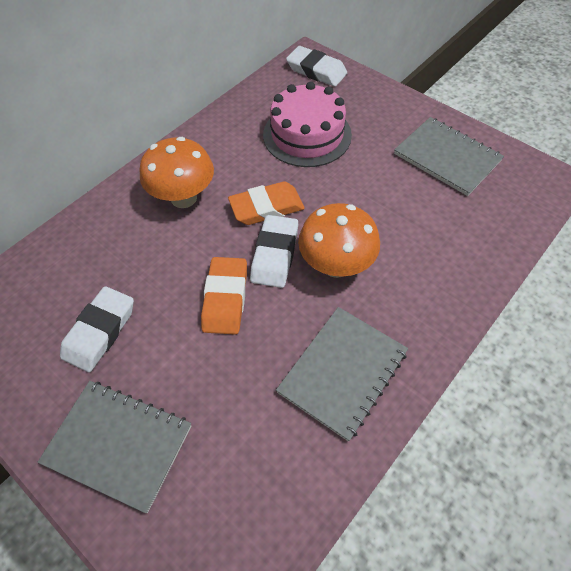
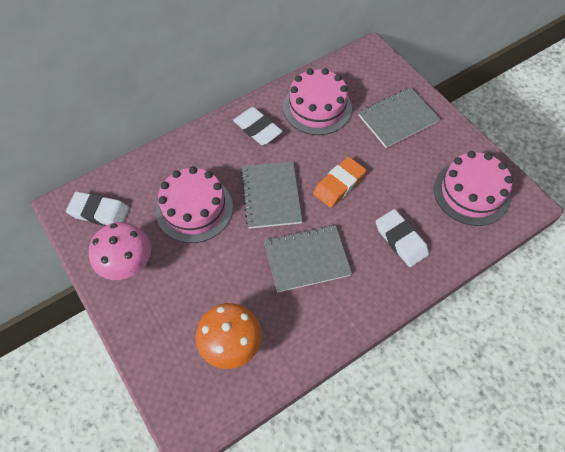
orange eraser: [201,257,247,335] [228,181,305,225] = 2 -> [313,157,366,208] = 1
orange mushroom: [139,137,214,208] [298,203,380,278] = 2 -> [195,303,262,369] = 1
pink cake: [263,81,352,167] = 1 -> [156,166,233,243] [283,68,352,135] [434,151,513,226] = 3
pink mushroom: none = 0 -> [89,222,151,280] = 1

